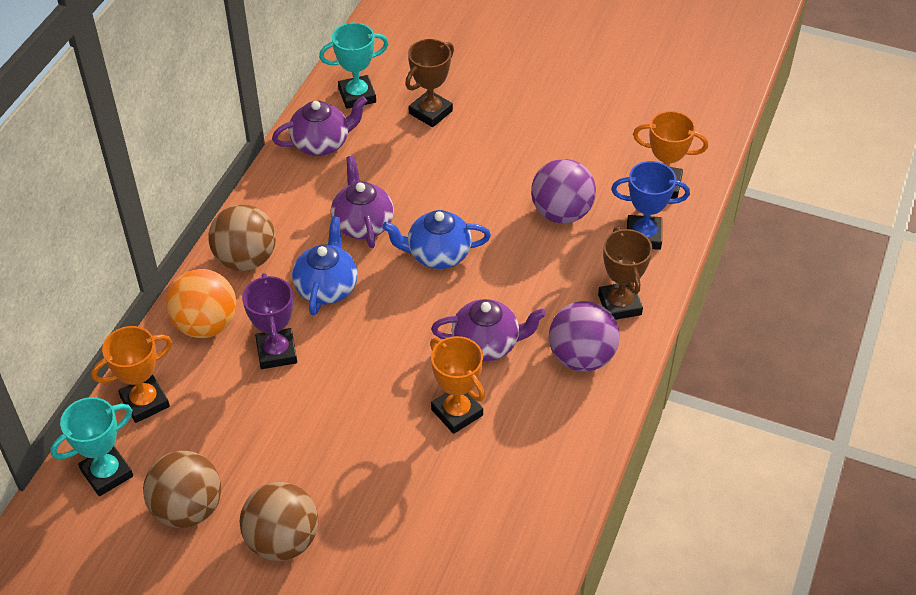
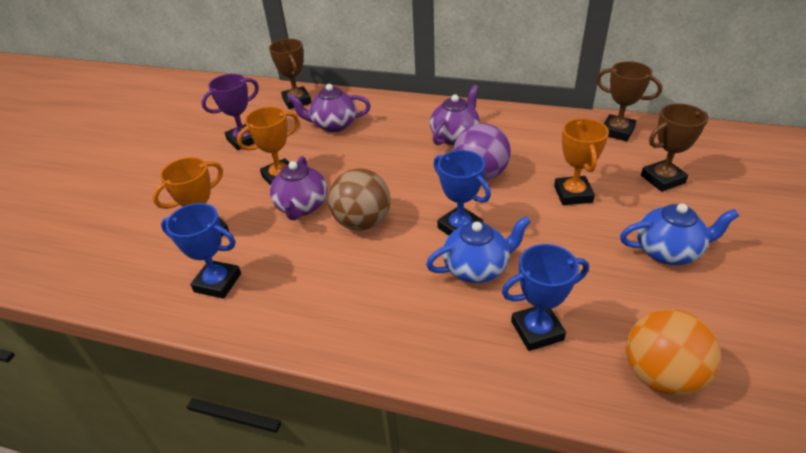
blue trophy: [611,161,690,250] = 1 -> [161,203,241,299] [433,150,491,236] [502,244,589,351] = 3
brown ball: [143,451,221,528] [208,204,276,271] [240,482,318,561] = 3 -> [328,168,391,231] = 1
brown trophy: [405,39,454,127] [598,227,653,320] = 2 -> [269,39,311,109] [596,61,662,141] [641,103,708,192] = 3
purple ball: [531,159,596,223] [549,301,620,372] = 2 -> [453,123,511,181] = 1
turquoise trophy: [51,397,133,496] [319,23,389,109] = 2 -> none = 0

